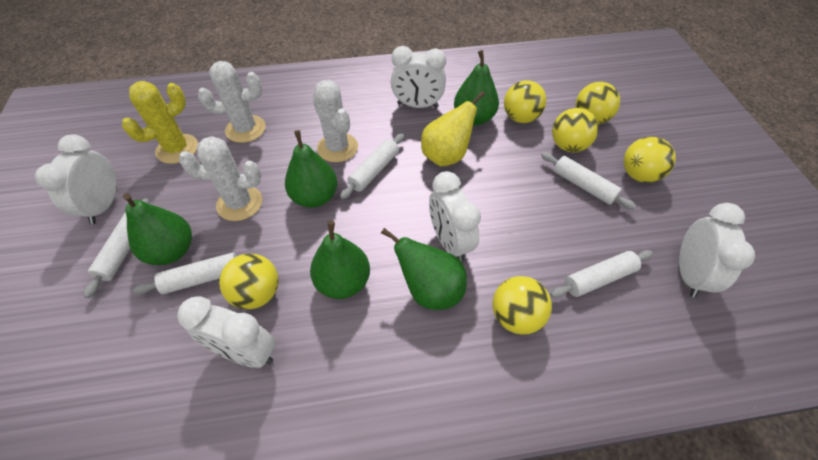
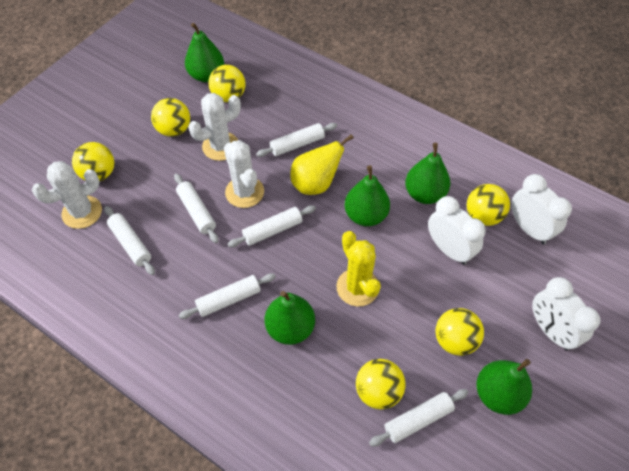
white clock: [35,135,117,224] [177,296,275,368] [391,46,446,108] [429,171,481,262] [679,203,755,298] = 5 -> [428,196,486,265] [511,174,572,244] [532,277,600,350] = 3
white rolling pin: [84,198,149,298] [133,252,260,294] [340,133,404,199] [541,152,637,210] [550,250,653,298] = 5 -> [104,206,155,275] [174,174,218,243] [179,273,276,319] [228,205,316,247] [256,123,337,157] [369,389,469,447] = 6

